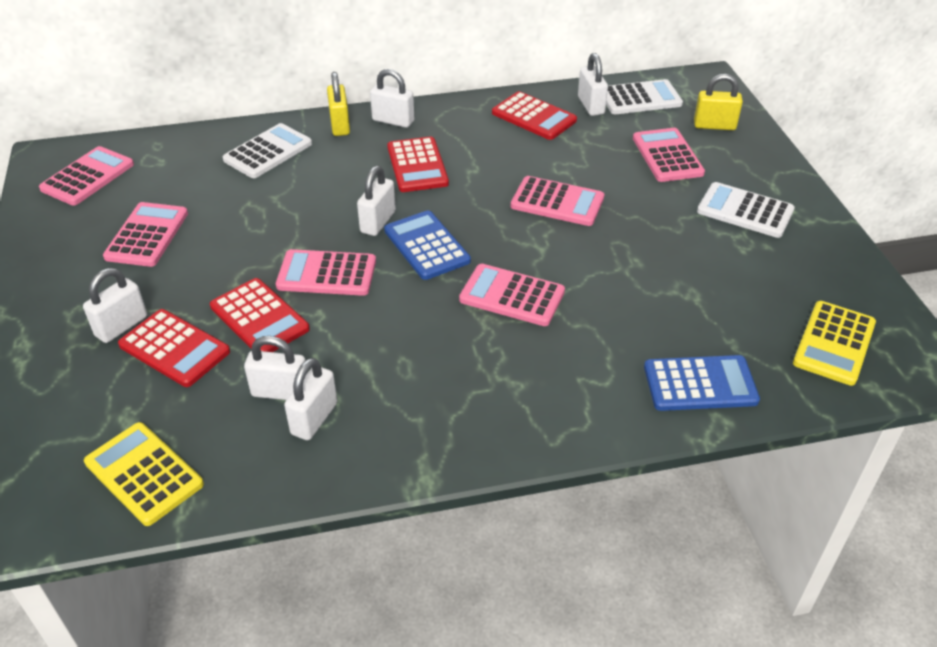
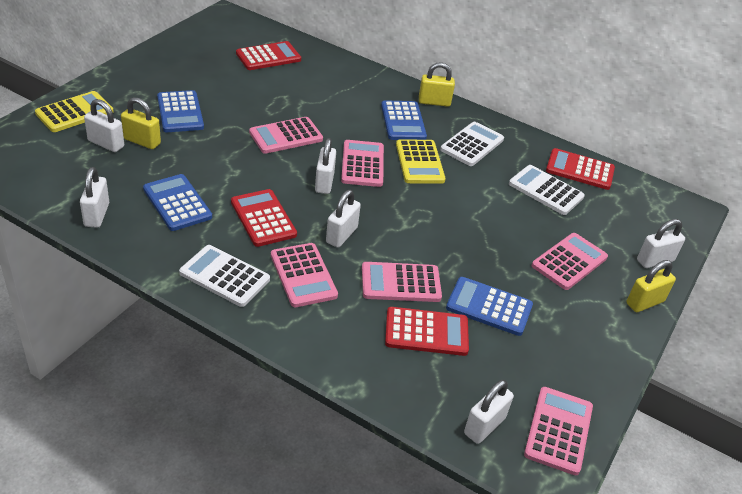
blue calculator: [384,210,471,280] [644,355,760,411] = 2 -> [143,174,212,231] [157,90,204,132] [381,100,427,140] [446,277,533,336] = 4
yellow padlock: [327,72,350,136] [694,74,743,130] = 2 -> [121,97,161,149] [419,62,455,107] [627,260,676,312] = 3

